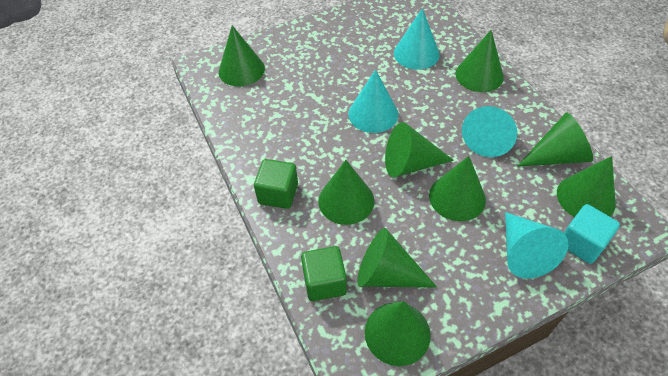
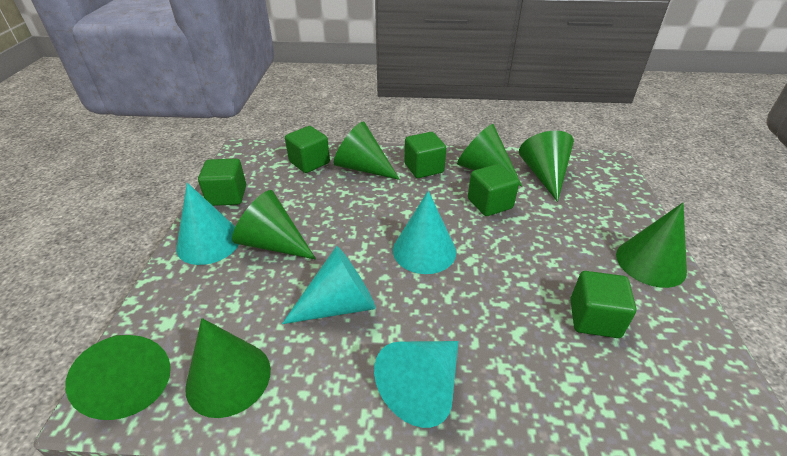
green cone: [219,25,265,87] [318,160,374,225] [357,228,437,288] [365,301,431,366] [385,122,454,177] [429,156,486,221] [455,30,504,92] [517,113,593,167] [557,156,616,217] = 9 -> [65,335,171,420] [185,318,271,418] [232,190,316,260] [334,122,400,180] [457,124,522,186] [519,131,574,202] [616,203,687,288] = 7
green cube: [254,159,298,209] [301,246,347,301] = 2 -> [198,158,246,206] [285,126,330,173] [404,132,446,178] [468,164,519,216] [570,271,637,338] = 5
turquoise cube: [564,204,620,264] = 1 -> none = 0

